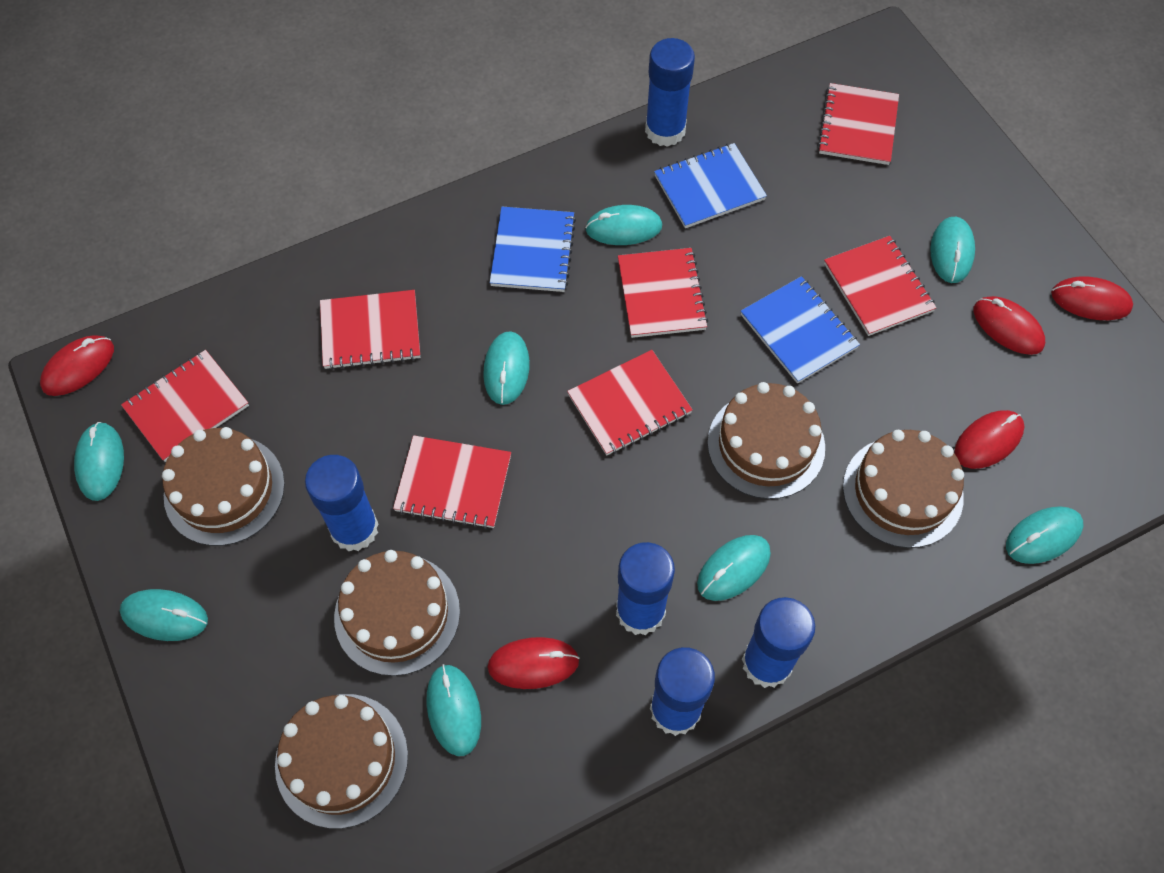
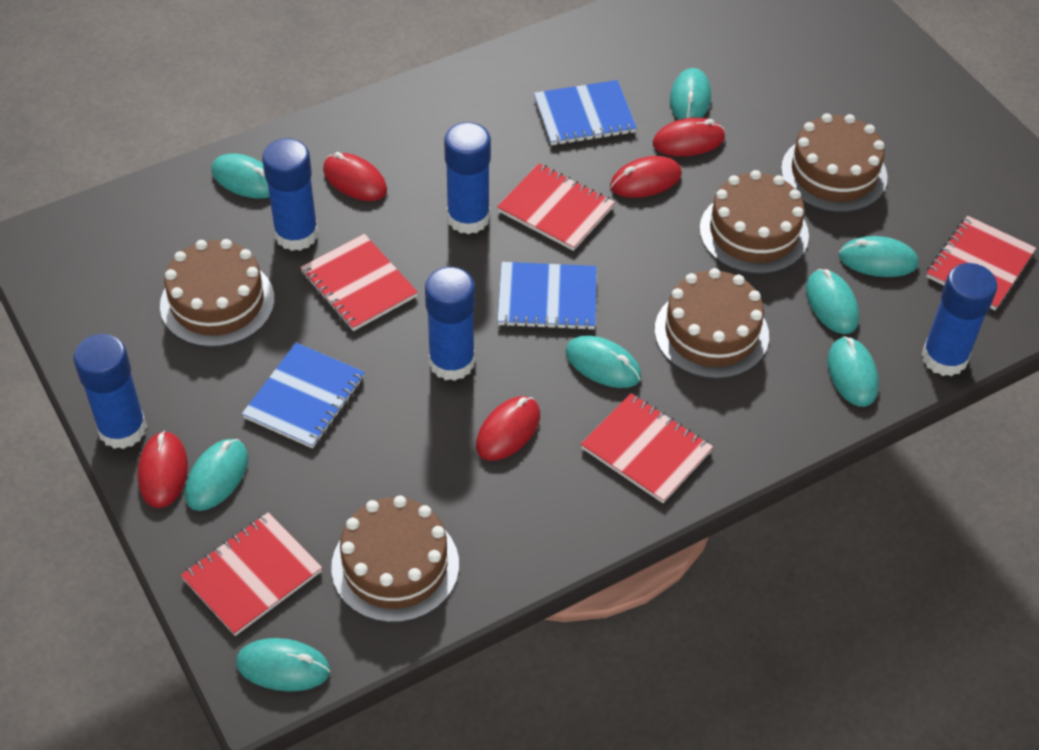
red notebook: [121,350,249,462] [320,290,420,370] [393,435,511,529] [567,350,693,456] [618,248,708,338] [817,83,899,165] [824,236,937,336] = 7 -> [181,512,322,636] [300,234,418,331] [497,164,615,251] [581,393,713,503] [926,216,1036,310] = 5

